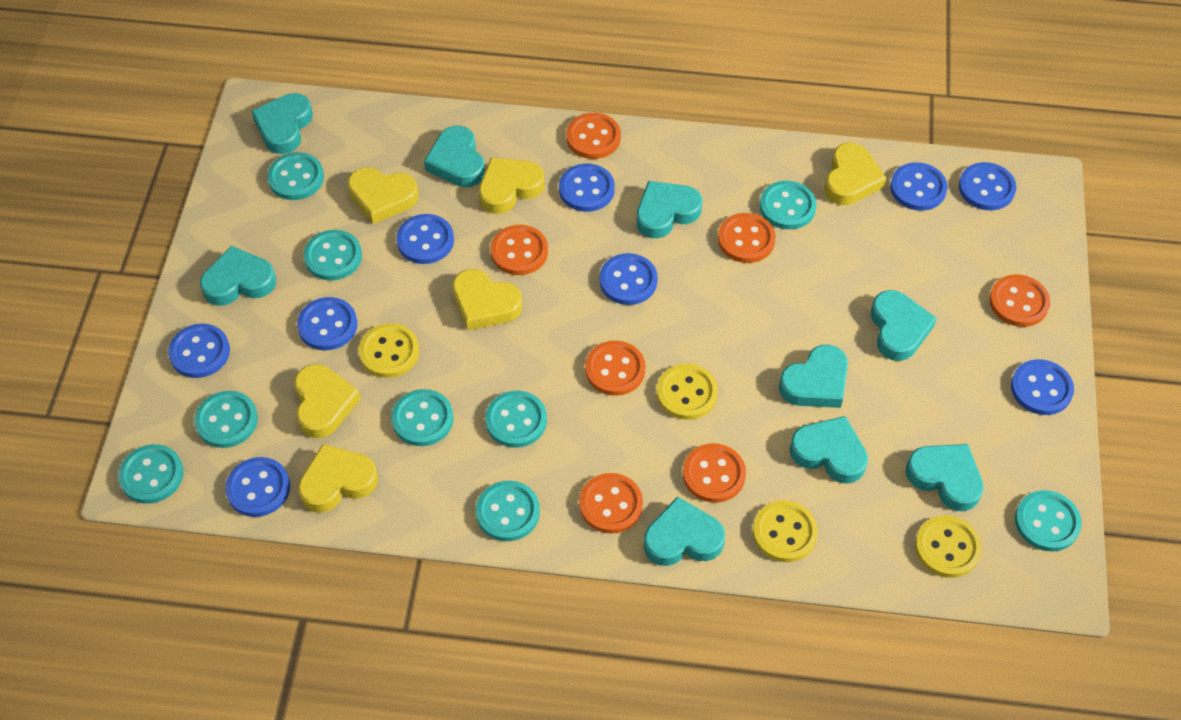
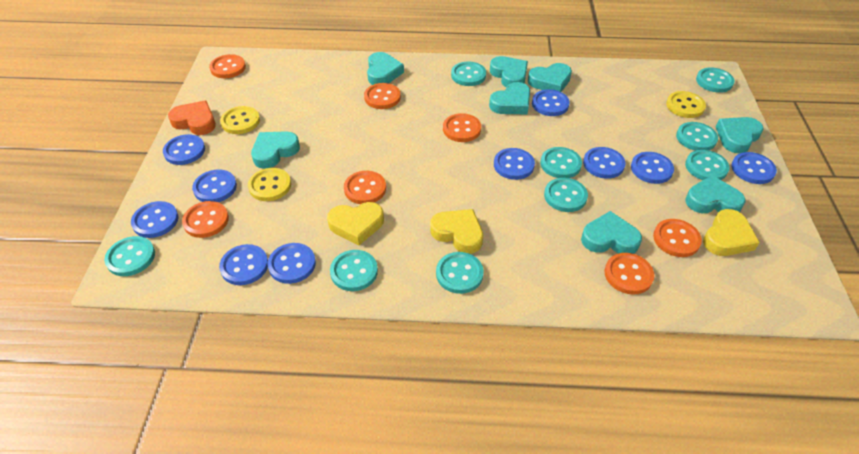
blue button: [168,323,230,378] [225,457,290,517] [297,297,357,350] [396,214,454,264] [559,164,615,212] [599,253,658,305] [890,162,948,211] [959,162,1016,210] [1011,359,1074,415] = 9 -> [131,201,179,238] [163,134,205,165] [192,170,237,202] [219,244,268,285] [268,243,316,284] [494,148,535,180] [532,89,570,116] [583,147,625,179] [631,152,674,184] [731,152,777,184] = 10
orange heart: none = 0 -> [168,100,216,135] = 1
turquoise heart: [200,246,276,306] [251,93,313,154] [424,125,485,187] [636,181,702,238] [644,497,725,566] [779,345,848,408] [789,416,868,484] [871,290,937,361] [906,444,984,511] = 9 -> [251,131,300,169] [367,52,404,85] [489,82,530,114] [490,56,528,87] [528,63,572,92] [581,211,642,254] [685,175,746,213] [716,117,764,154] = 8
yellow button: [359,323,419,378] [657,364,718,420] [753,501,818,562] [915,515,982,578] = 4 -> [220,106,260,134] [248,168,291,201] [666,91,706,118] = 3
yellow heart: [294,364,360,438] [298,444,378,513] [348,167,419,224] [452,269,522,330] [479,157,544,214] [824,143,886,205] = 6 -> [327,202,384,246] [430,209,483,254] [703,209,760,256] = 3

